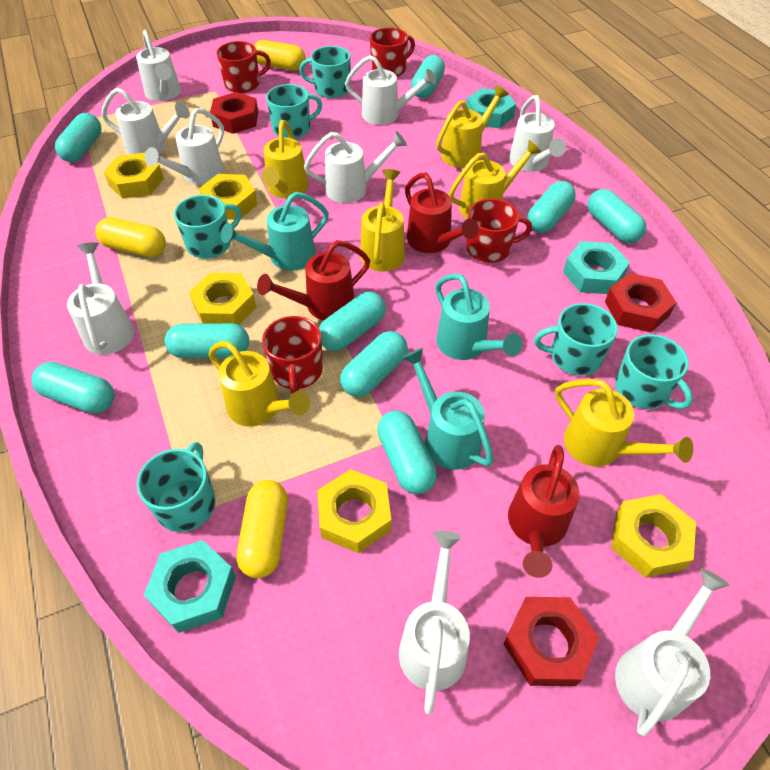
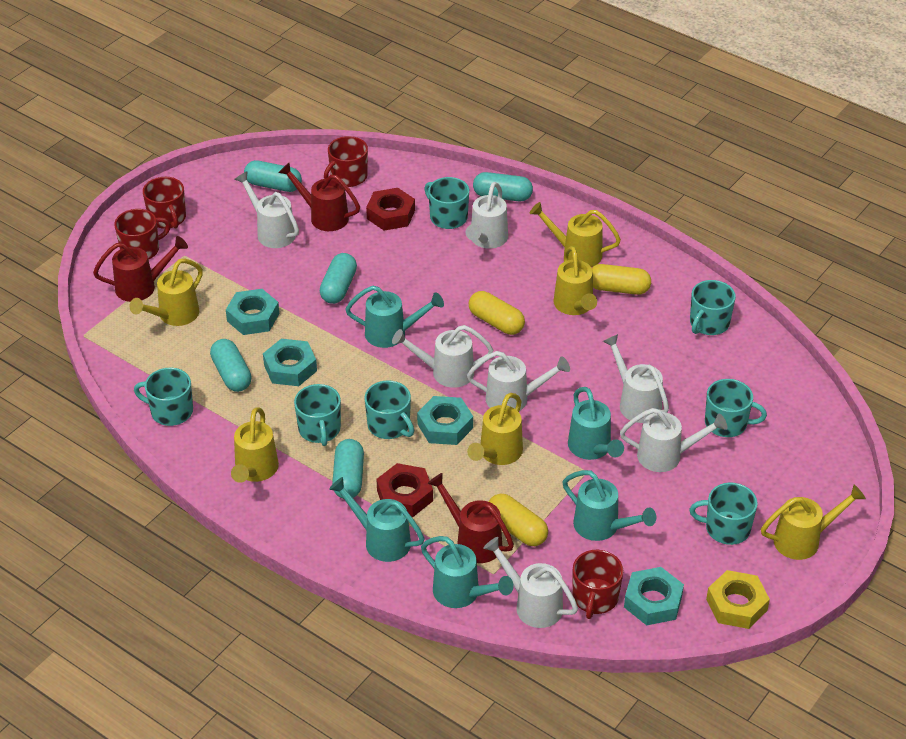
red nut: [210,92,258,134] [503,597,599,686] [605,273,677,332] = 3 -> [366,188,415,231] [376,463,433,517] = 2
turquoise capsule: [32,362,114,414] [55,113,101,162] [164,323,249,358] [319,292,386,351] [340,331,408,397] [377,411,437,494] [411,55,445,98] [527,181,576,233] [587,189,646,243] = 9 -> [210,339,252,392] [244,160,302,192] [320,253,357,304] [332,439,364,499] [473,172,533,201] = 5
turquoise mug: [137,442,216,532] [174,195,241,259] [266,84,322,139] [299,46,350,98] [534,303,618,376] [615,334,693,409] = 6 -> [134,368,193,426] [294,384,341,446] [364,380,414,439] [424,177,469,229] [689,483,758,545] [690,280,736,335] [705,379,767,437] = 7
turquoise nut: [144,540,236,633] [466,88,516,128] [563,241,630,294] = 3 -> [226,289,279,335] [263,339,317,386] [417,396,473,445] [624,567,684,625] = 4
turquoise watering can: [221,192,329,271] [402,348,494,470] [435,273,522,360] = 3 -> [329,477,424,562] [345,286,444,348] [421,536,514,608] [563,470,656,541] [568,387,624,460] = 5
white watering can: [67,242,134,355] [101,88,190,155] [136,30,181,101] [145,108,224,185] [304,131,407,203] [345,55,436,125] [399,531,470,714] [509,95,566,172] [615,568,730,736] = 9 -> [235,171,299,248] [392,325,493,388] [466,182,508,249] [467,351,570,410] [483,537,578,628] [603,334,669,423] [620,408,727,472] = 7
yellow nut: [103,152,164,199] [189,273,256,325] [199,174,258,220] [317,469,391,553] [611,494,696,578] = 5 -> [706,570,770,629] = 1

